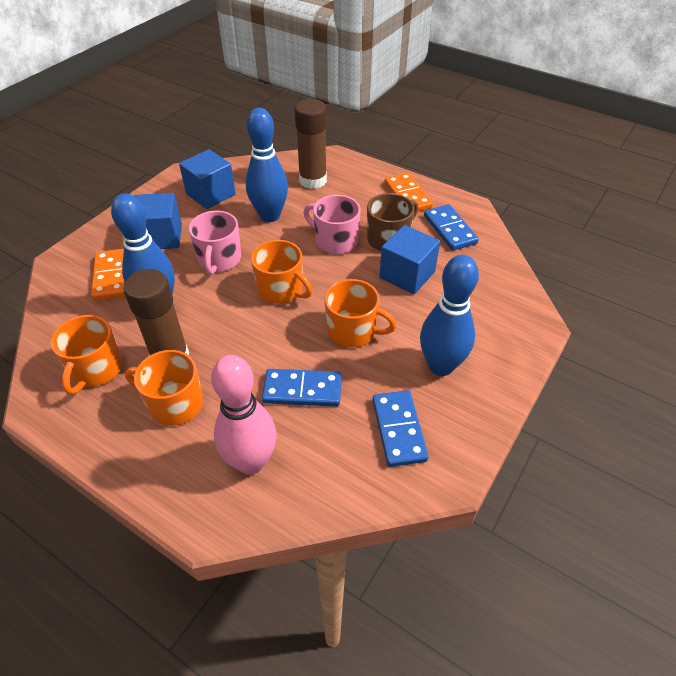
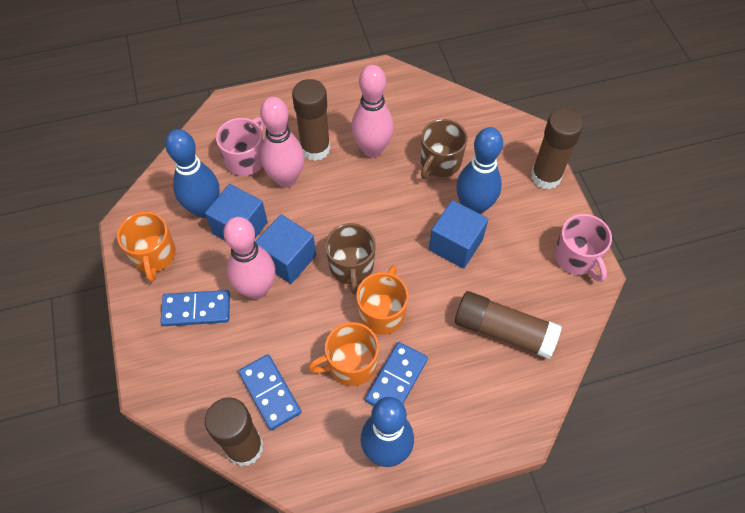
brown glue stick: [123,269,189,356] [294,99,327,189] = 2 -> [205,397,263,466] [292,79,331,161] [455,291,562,359] [531,108,584,189] = 4
brown mug: [367,193,418,251] = 1 -> [325,223,376,295] [421,119,468,179] = 2
orange domino: [91,249,125,300] [385,172,433,212] = 2 -> none = 0
orange mug: [51,315,122,395] [125,350,203,426] [251,240,313,304] [325,279,397,347] = 4 -> [117,212,176,282] [308,322,379,386] [356,265,409,335] = 3
pink bowling pin: [211,355,277,475] = 1 -> [223,217,275,299] [260,97,304,188] [351,65,394,157] = 3

